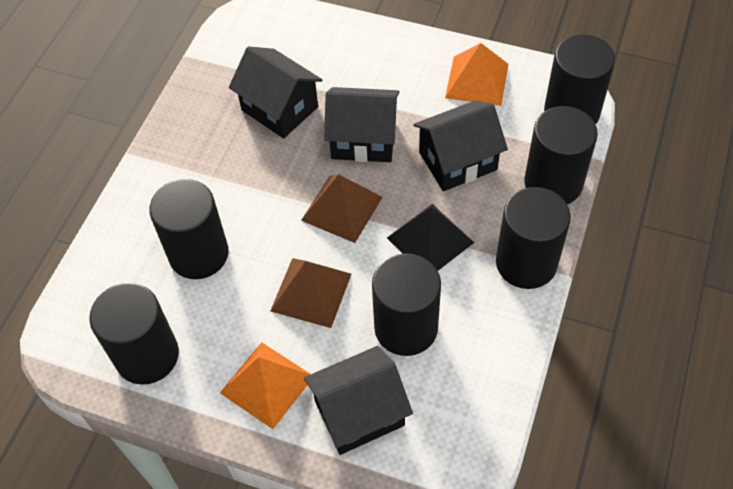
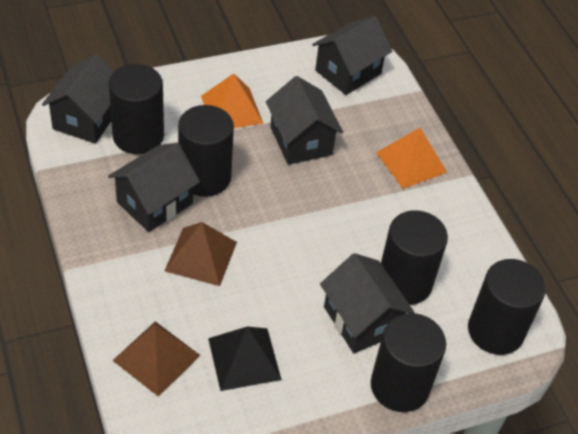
black cylinder: [89,283,179,385] [149,179,229,279] [372,253,441,356] [496,187,571,289] [524,106,598,204] [544,35,615,125] = 6 -> [109,64,164,154] [178,105,234,197] [371,313,446,412] [381,210,448,305] [468,259,546,355] = 5
black house: [229,46,322,138] [304,346,413,455] [324,87,400,162] [413,101,508,191] = 4 -> [42,54,114,144] [108,143,200,232] [266,76,343,165] [312,16,392,95] [320,253,415,353] = 5

